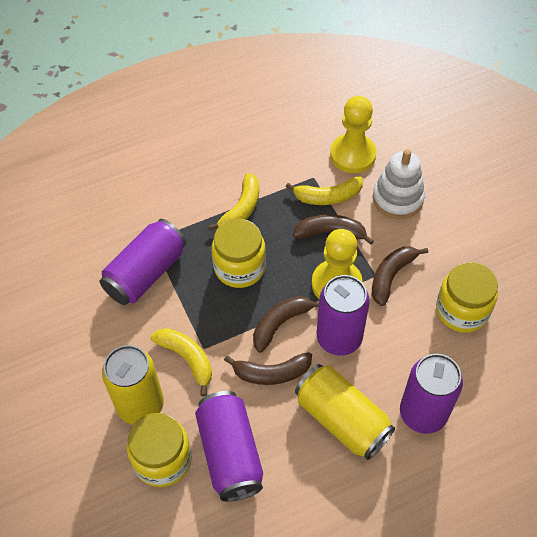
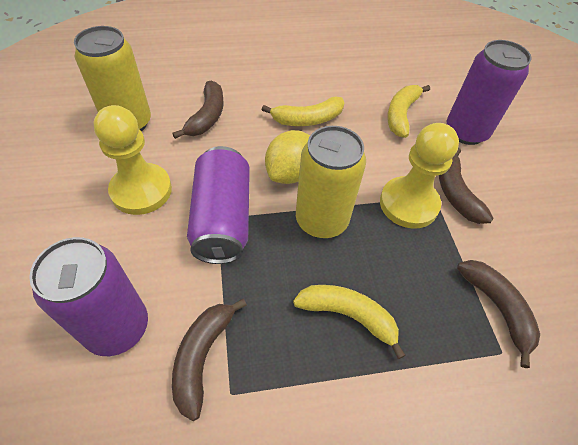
purple can: [100,219,186,305] [195,391,263,502] [317,275,370,356] [400,354,463,434] = 4 -> [29,237,148,356] [187,146,250,264] [446,40,532,145] = 3
white stacking toy: [373,149,425,219] = 1 -> none = 0
yellow jar: [127,413,192,487] [212,218,266,288] [436,262,498,333] = 3 -> none = 0
yellow lemon: none = 0 -> [265,130,310,184] = 1

